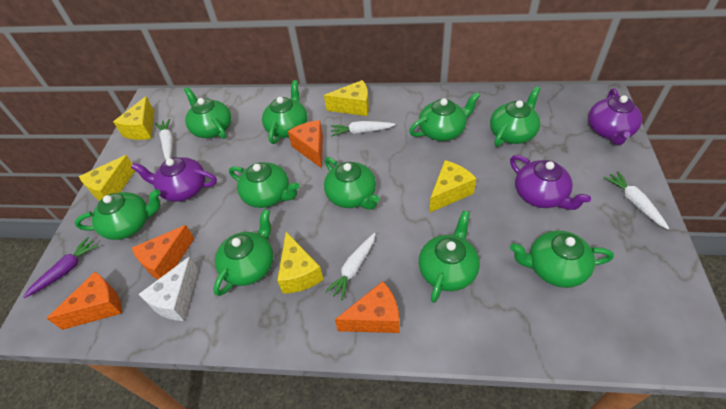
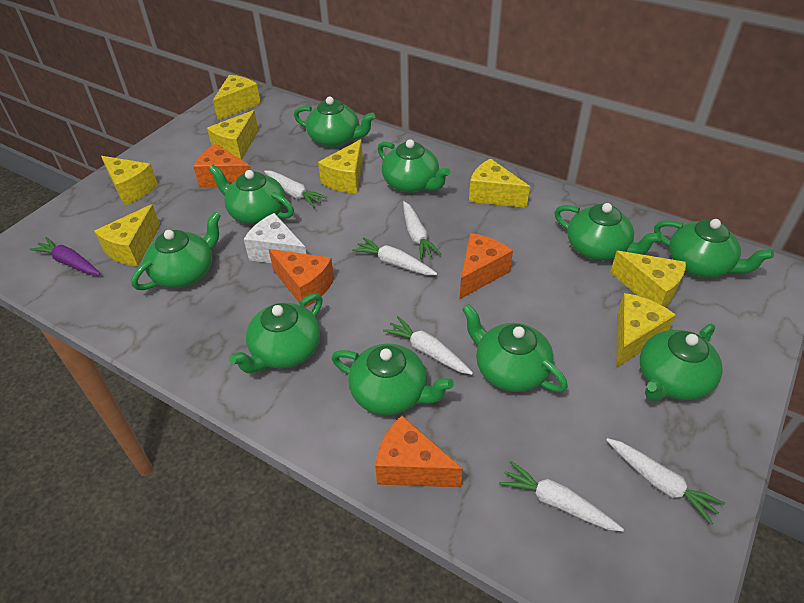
purple teapot: [131,157,217,202] [510,155,591,210] [588,88,642,145] = 3 -> none = 0
white carrot: [155,119,173,160] [325,233,375,300] [330,121,396,137] [604,171,669,229] = 4 -> [264,170,327,208] [352,237,437,275] [383,316,473,375] [403,201,441,260] [499,461,624,532] [606,438,725,525] = 6
yellow cheese: [79,155,135,201] [113,96,154,140] [277,232,324,294] [324,80,369,116] [429,160,477,213] = 5 -> [94,204,160,266] [101,156,158,206] [207,110,259,160] [213,75,261,120] [318,139,363,193] [469,158,530,208] [610,251,686,308] [616,293,676,368] = 8

